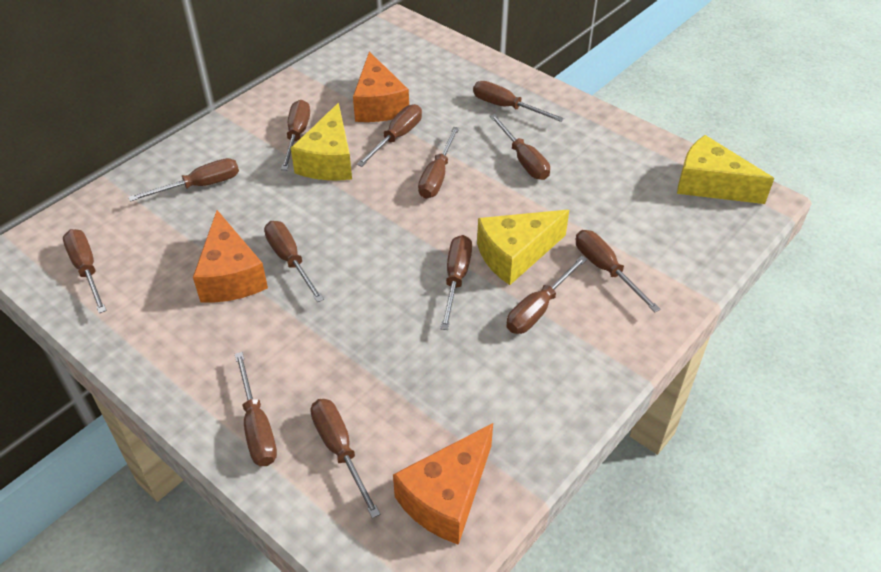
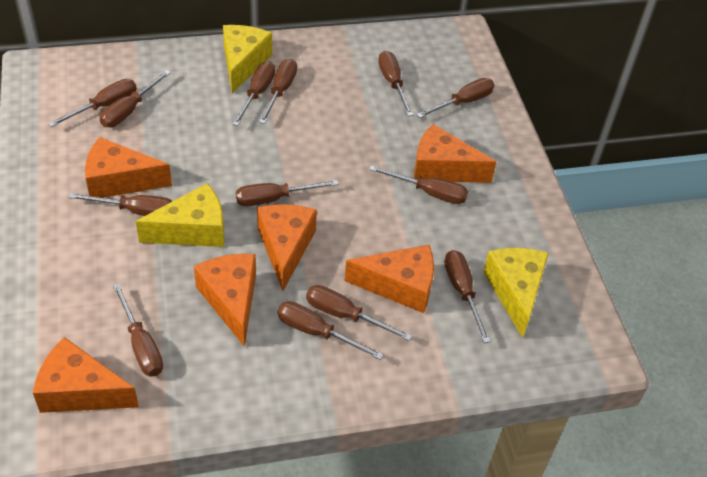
orange cheese: [193,210,268,303] [353,51,409,122] [393,423,493,545] = 3 -> [33,337,139,413] [85,137,172,198] [194,254,256,347] [257,204,317,291] [345,245,434,313] [414,124,497,183] = 6

